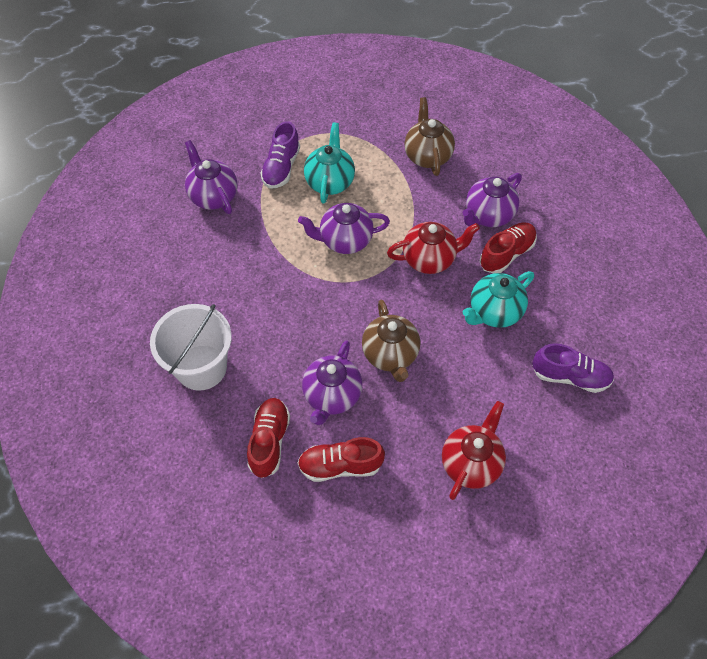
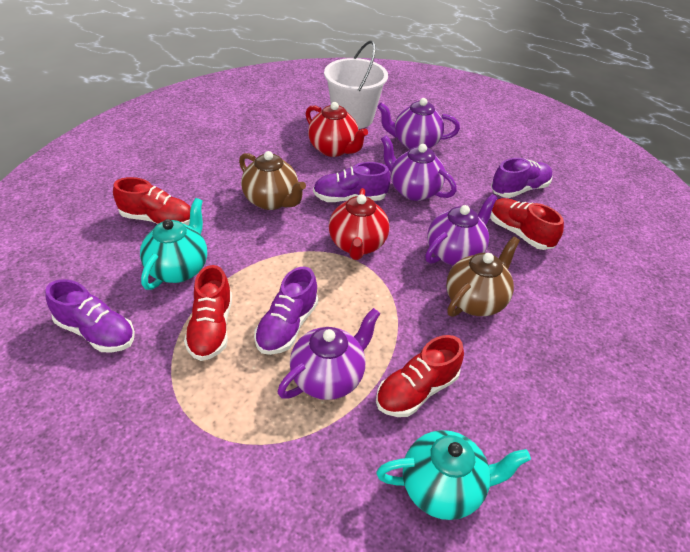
purple shoe: [260,121,300,188] [532,343,614,393] = 2 -> [45,279,135,353] [254,266,318,355] [313,162,391,202] [491,158,552,198] = 4
red shoe: [247,398,290,478] [297,437,385,482] [480,222,537,273] = 3 -> [113,177,191,225] [184,265,232,361] [376,335,464,417] [490,198,564,250] = 4

